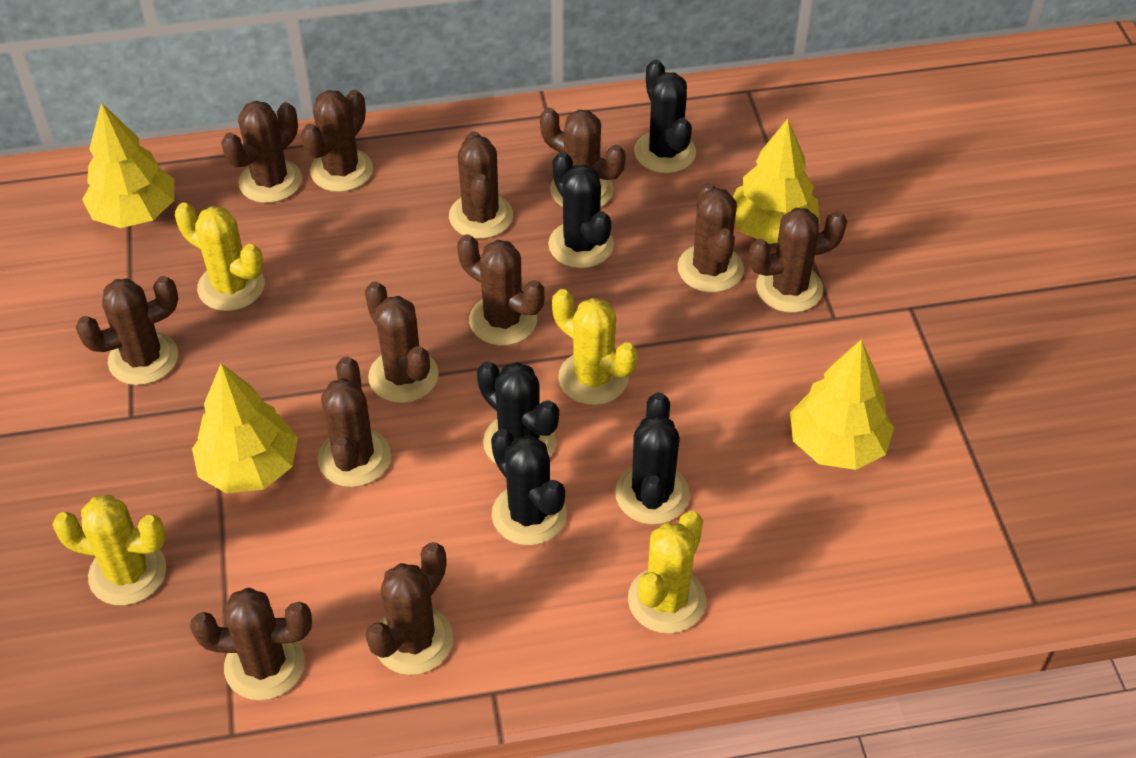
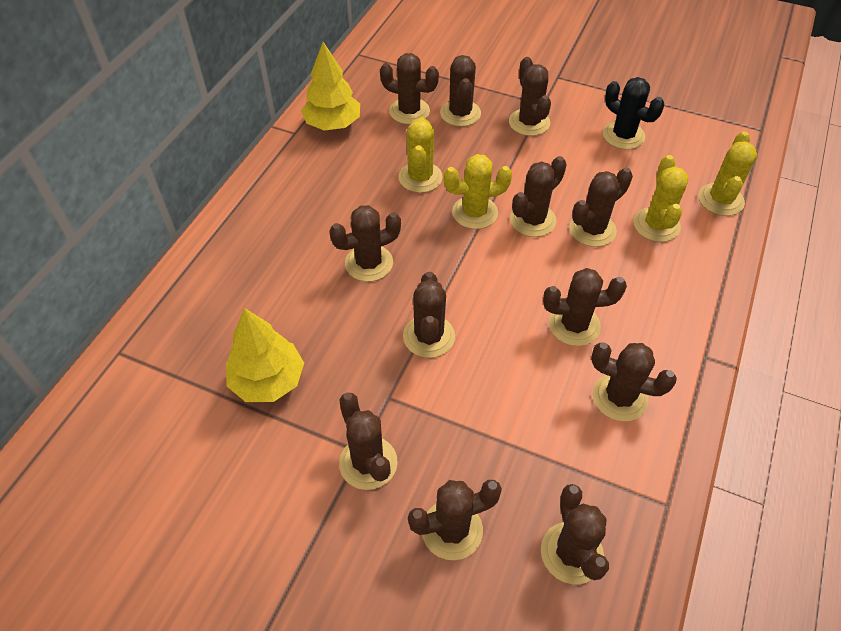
black cactus: [477,361,559,464] [491,429,567,545] [548,152,614,268] [615,392,690,524] [634,59,696,173] = 5 -> [603,77,664,150] = 1
yellow tree: [82,102,174,228] [192,363,298,494] [733,119,820,244] [790,339,894,470] = 4 -> [226,308,304,402] [301,42,360,130] = 2

